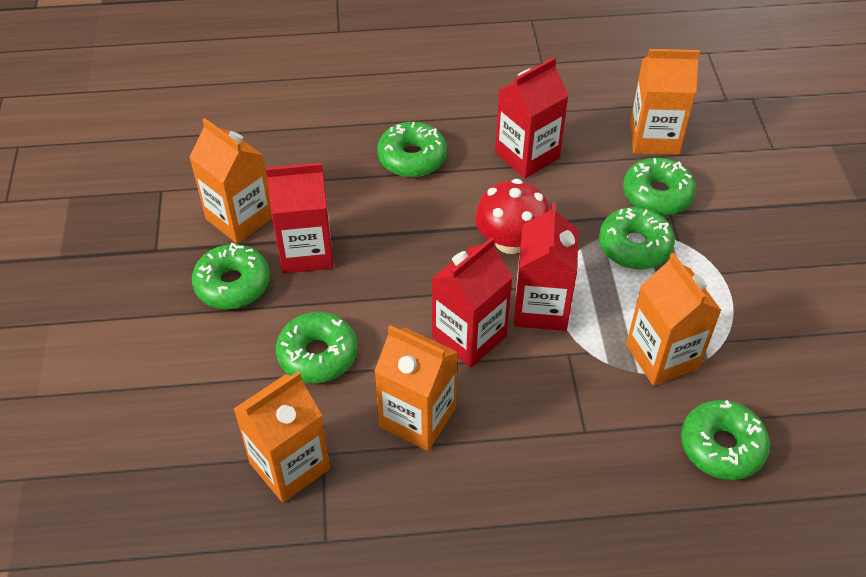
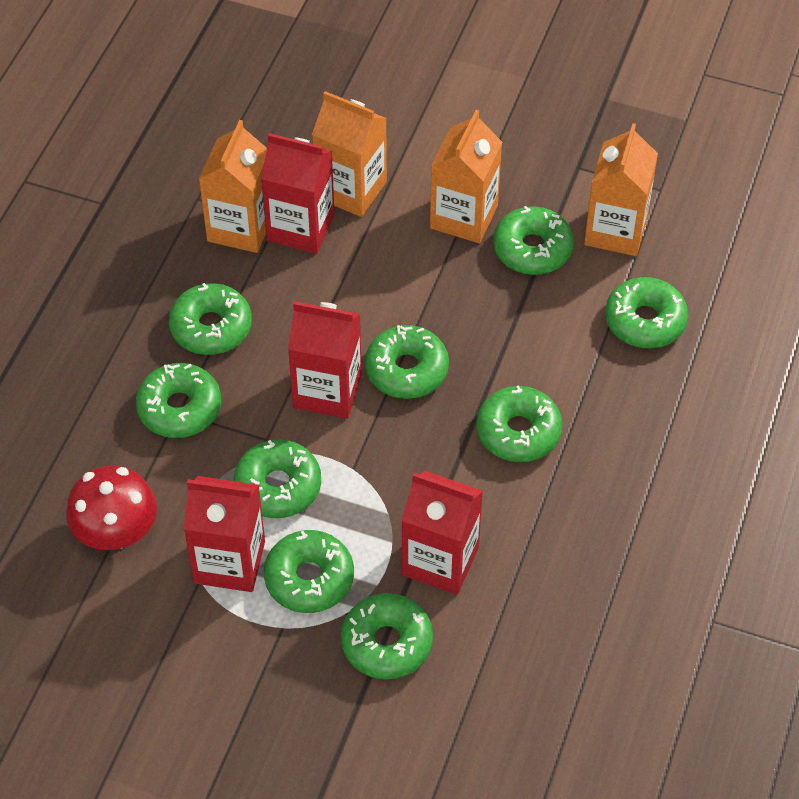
green donut: [192,243,270,309] [276,312,357,383] [377,122,447,177] [599,207,675,269] [623,158,696,216] [681,400,770,480] = 6 -> [136,363,221,438] [169,283,252,355] [234,439,321,518] [264,530,354,613] [341,593,433,680] [365,325,449,399] [476,385,563,462] [493,206,574,275] [605,277,688,348] = 9
orange carton: [189,118,272,244] [234,371,330,503] [374,325,458,451] [626,253,722,386] [630,49,700,155] = 5 -> [199,120,267,253] [312,91,387,217] [430,110,502,243] [584,123,658,256] = 4

